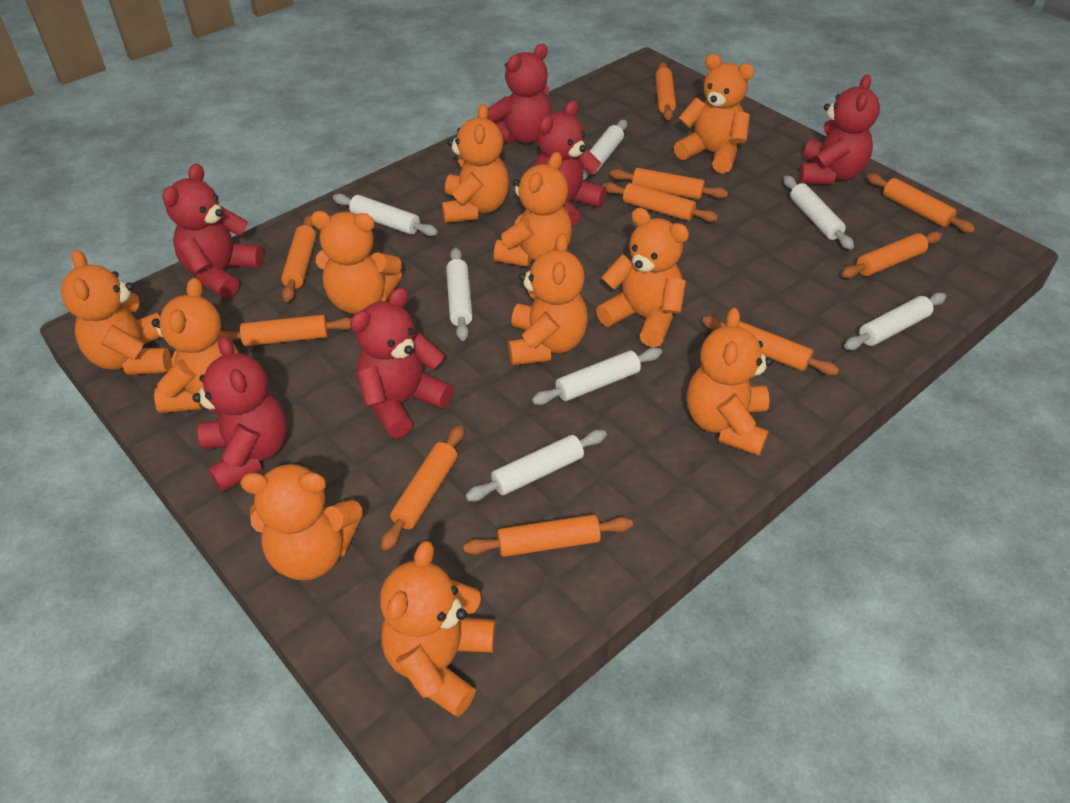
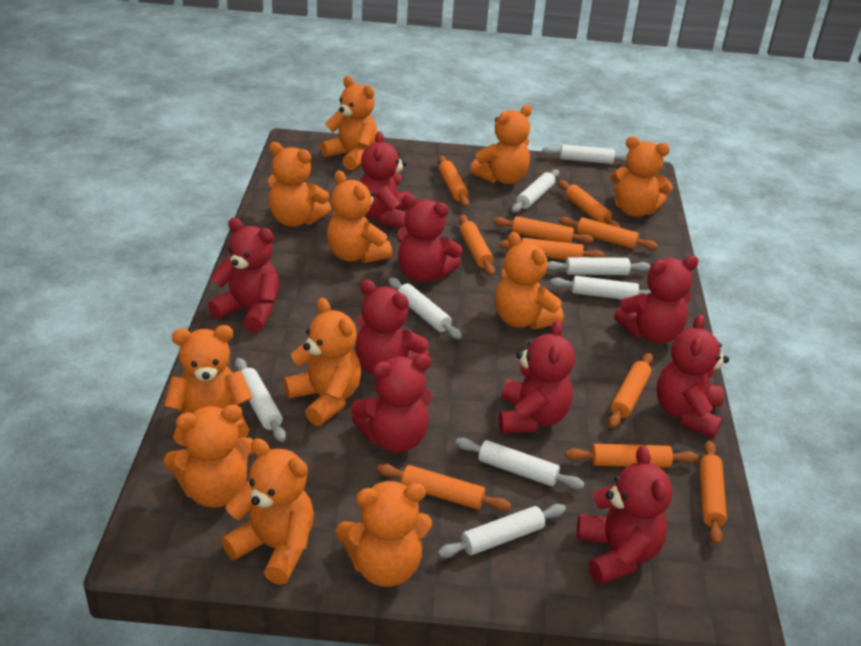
red teddy bear: [162,163,264,298] [192,336,287,492] [350,288,454,439] [487,44,552,144] [534,100,606,227] [799,74,880,185] = 6 -> [208,218,279,333] [351,354,433,453] [355,280,430,375] [360,131,410,228] [397,194,462,282] [498,320,575,433] [577,446,672,585] [614,255,699,344] [657,314,729,438] = 9
white rolling pin: [333,193,438,236] [446,248,473,341] [465,430,607,501] [532,348,662,405] [583,120,627,180] [783,176,854,250] [844,292,946,350] = 7 -> [235,358,286,442] [389,277,462,339] [438,504,566,558] [455,438,585,489] [512,169,559,213] [542,144,627,164] [547,257,651,275] [550,276,651,299] = 8

